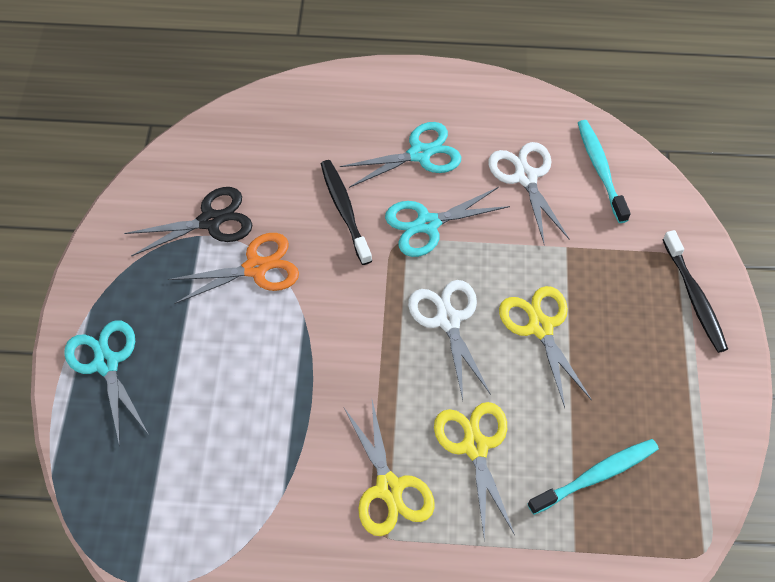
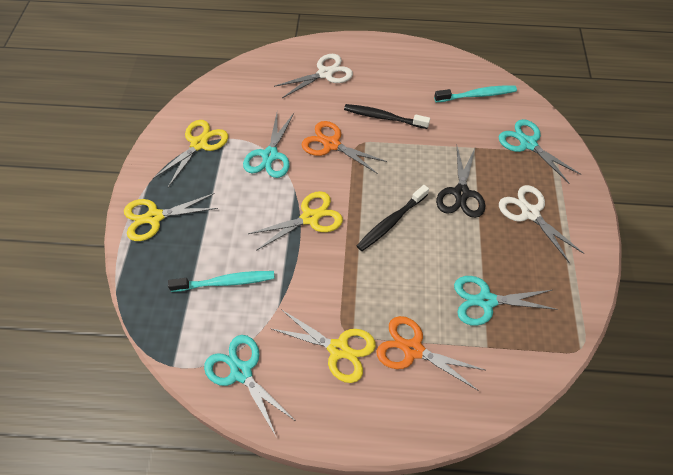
orange scissors: [168,233,299,304] = 1 -> [302,121,387,174] [377,316,485,391] = 2
turquoise scissors: [64,320,149,446] [340,122,461,188] [385,187,510,257] = 3 -> [204,335,296,436] [243,113,294,178] [454,276,558,326] [499,119,581,184] = 4
yellow scissors: [344,400,435,536] [434,402,515,541] [499,286,592,408] = 3 -> [124,193,218,241] [153,120,228,187] [248,191,343,251] [270,309,376,383] = 4

